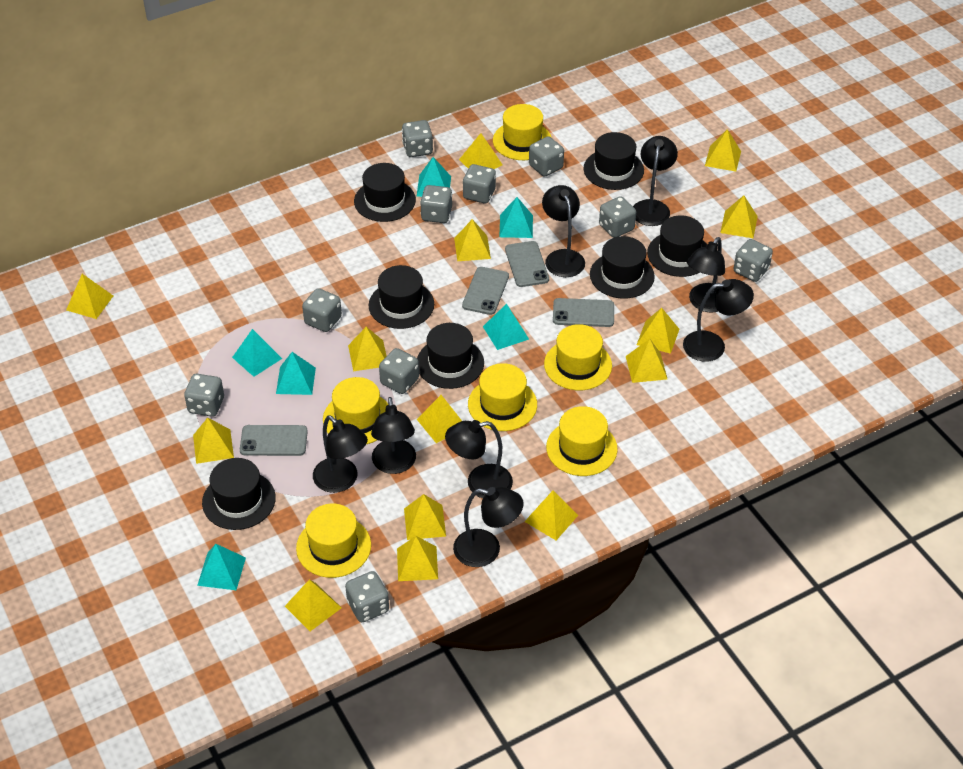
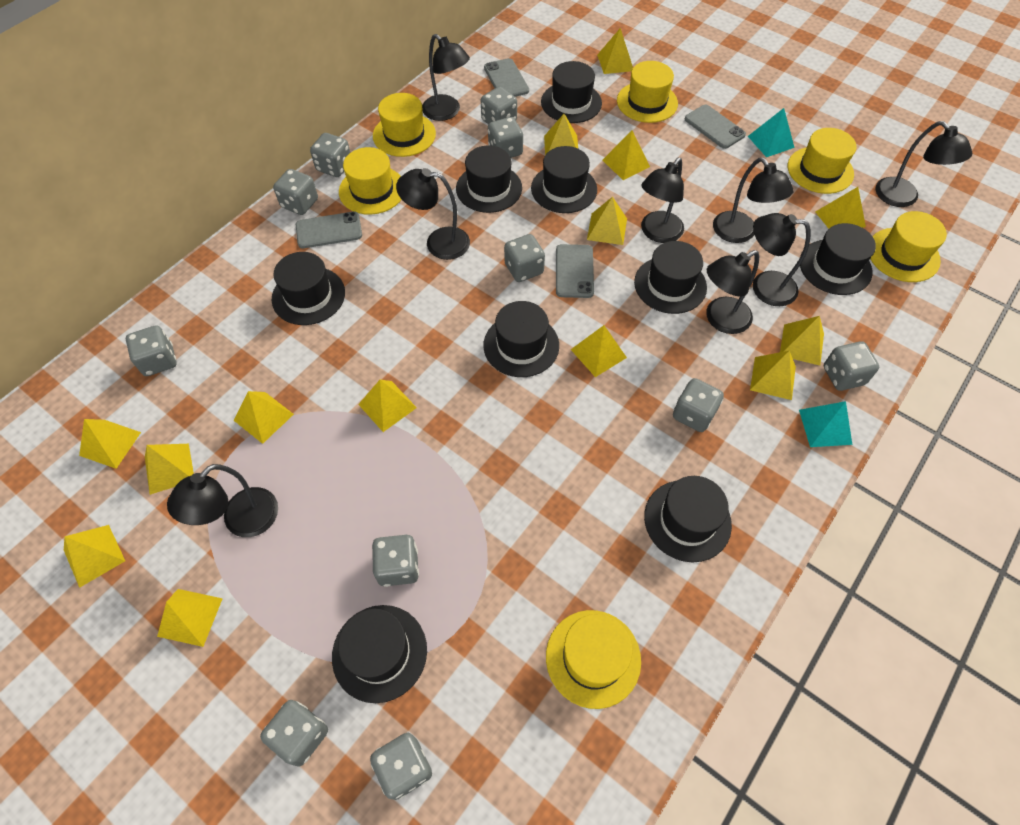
black hat: [202,458,276,530] [354,163,416,222] [369,265,434,329] [417,323,484,389] [583,132,644,190] [590,236,655,299] [647,215,707,277] = 7 -> [272,252,345,325] [332,605,427,703] [456,146,522,213] [484,301,559,377] [531,146,597,213] [541,61,602,123] [634,241,707,314] [644,476,732,562] [800,223,876,295] = 9
grey dice: [184,374,224,417] [302,288,342,332] [345,571,389,622] [379,348,419,394] [402,120,433,157] [420,185,452,223] [463,164,496,203] [529,136,564,177] [599,196,636,238] [734,239,773,282] = 10 -> [126,325,177,376] [260,700,328,767] [273,169,318,215] [310,133,350,177] [370,733,432,800] [372,535,419,587] [481,87,517,124] [488,117,523,158] [504,234,545,282] [673,378,724,432] [824,341,879,391] = 11
turquoise pyramid: [197,544,246,590] [232,329,282,377] [276,352,316,395] [417,157,451,197] [483,303,529,350] [500,197,533,238] = 6 -> [748,108,794,157] [799,401,852,447] = 2

